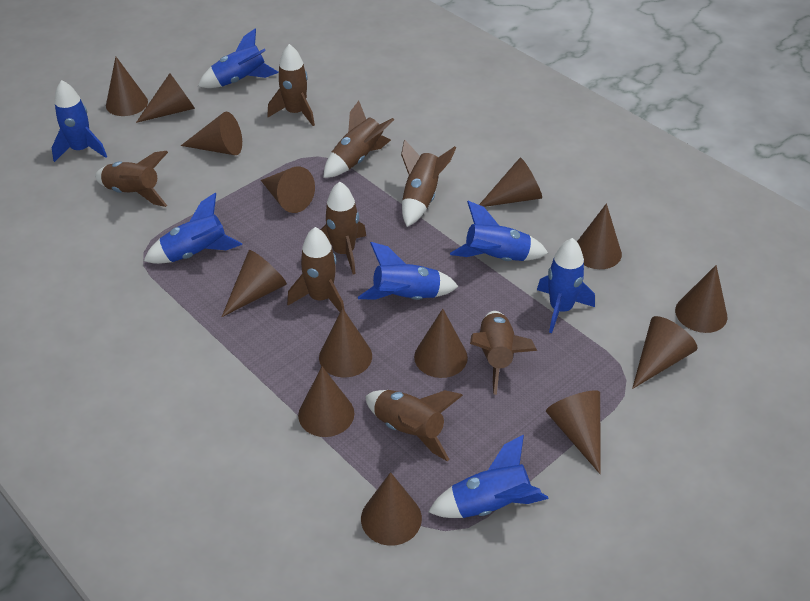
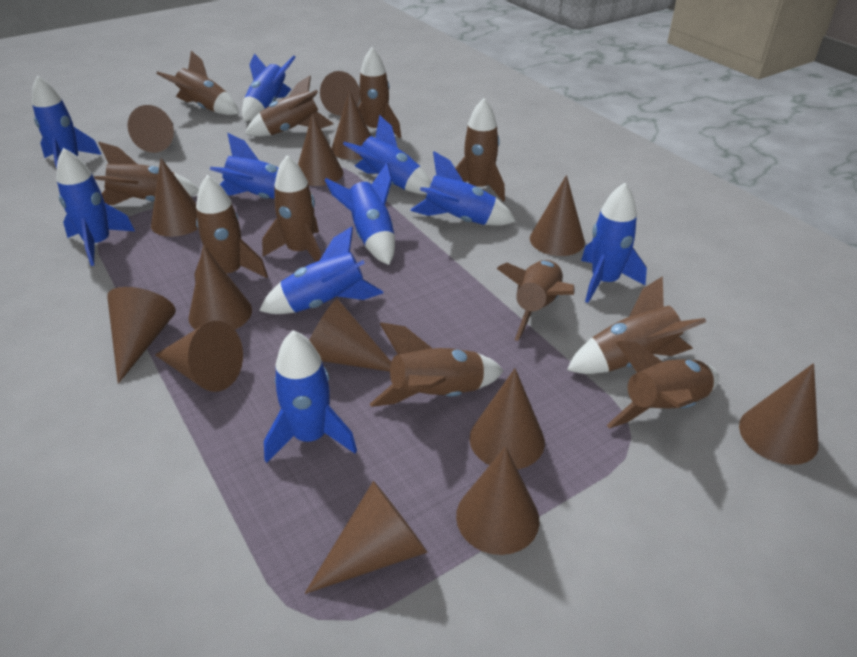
blue rocket: [52,80,107,162] [144,193,242,264] [198,28,279,88] [358,242,459,300] [428,435,549,518] [450,201,548,261] [537,238,595,333] = 7 -> [32,75,102,169] [57,148,135,266] [210,133,312,199] [242,53,296,122] [259,227,383,314] [264,330,357,463] [325,163,395,265] [343,115,431,195] [410,151,516,226] [581,183,647,303] = 10
brown rocket: [95,151,168,207] [268,44,315,126] [287,227,345,312] [320,182,366,275] [323,101,394,178] [365,390,463,461] [401,140,456,227] [470,311,537,395] = 8 -> [94,142,199,205] [156,51,239,115] [194,175,268,283] [245,76,334,137] [262,155,321,262] [358,47,401,138] [370,322,504,407] [455,98,505,201] [496,260,575,341] [567,276,706,374] [606,341,719,428] = 11

